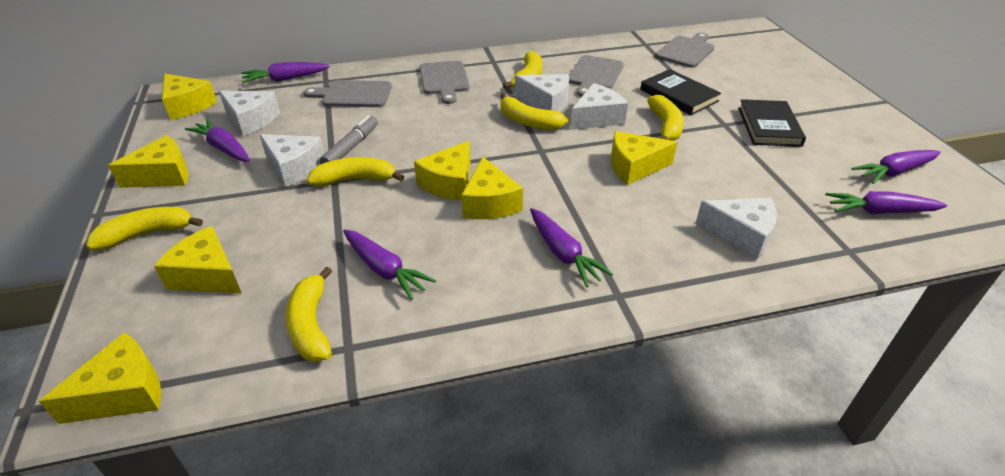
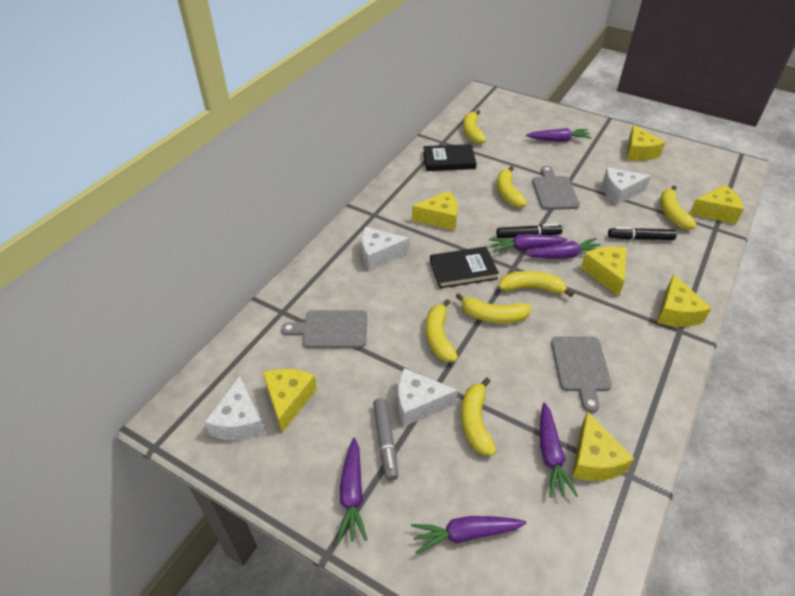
black marker: none = 0 -> [497,224,563,238] [608,227,677,240] = 2
grey cutting board: [303,80,392,107] [419,61,470,104] [569,55,624,97] [655,33,715,68] = 4 -> [281,310,367,348] [532,166,580,210] [551,336,612,413] = 3
white cheese: [219,90,280,136] [259,134,324,187] [515,74,569,112] [570,83,628,130] [695,198,777,260] = 5 -> [205,376,265,440] [362,227,410,270] [398,368,458,426] [602,167,651,205] = 4
yellow banana: [86,207,203,250] [286,267,332,362] [307,157,404,187] [500,93,568,130] [503,51,542,89] [647,95,684,141] = 6 -> [426,299,458,362] [455,293,532,323] [461,378,496,456] [463,110,486,144] [497,166,527,208] [499,271,574,297] [660,186,697,230] = 7

